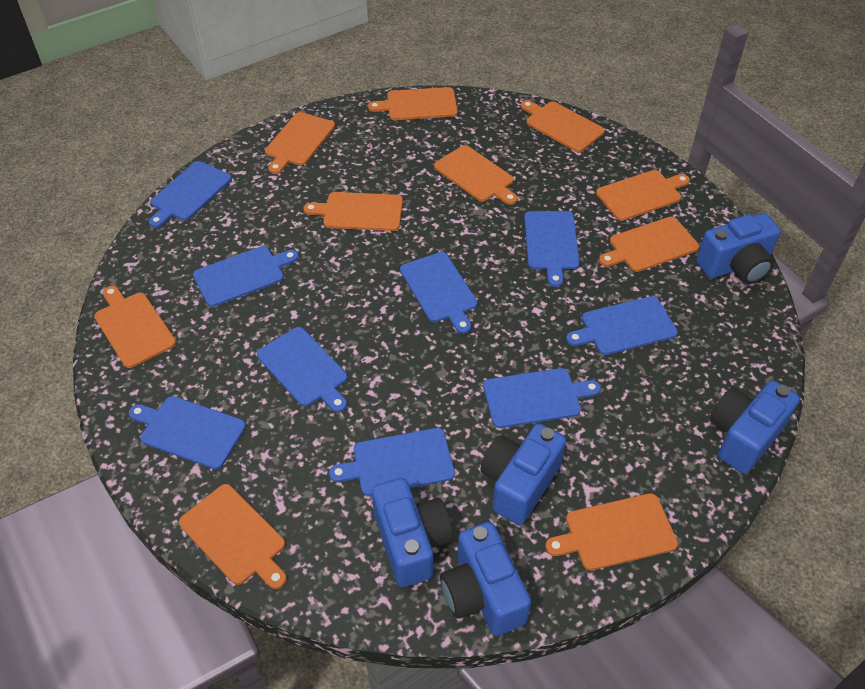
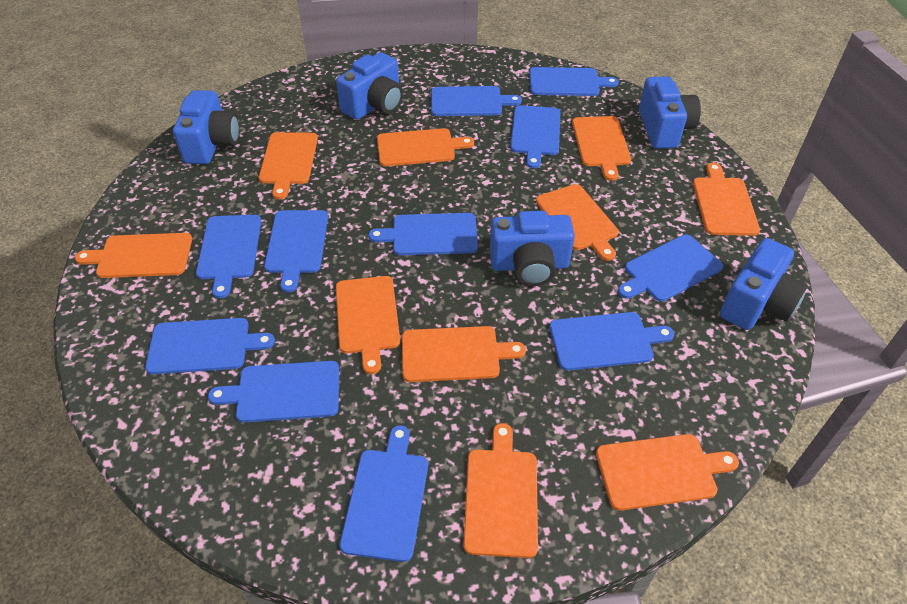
blue cutting board: [129,396,246,469] [149,161,232,228] [193,246,299,307] [257,327,348,412] [329,428,455,496] [400,252,477,334] [483,368,601,428] [524,211,580,287] [566,296,678,355] = 9 -> [145,318,275,374] [196,215,261,299] [208,361,339,423] [264,210,328,293] [340,425,428,562] [368,213,478,255] [431,86,522,116] [510,105,560,168] [529,67,619,96] [549,312,674,371] [618,235,723,302] = 11

